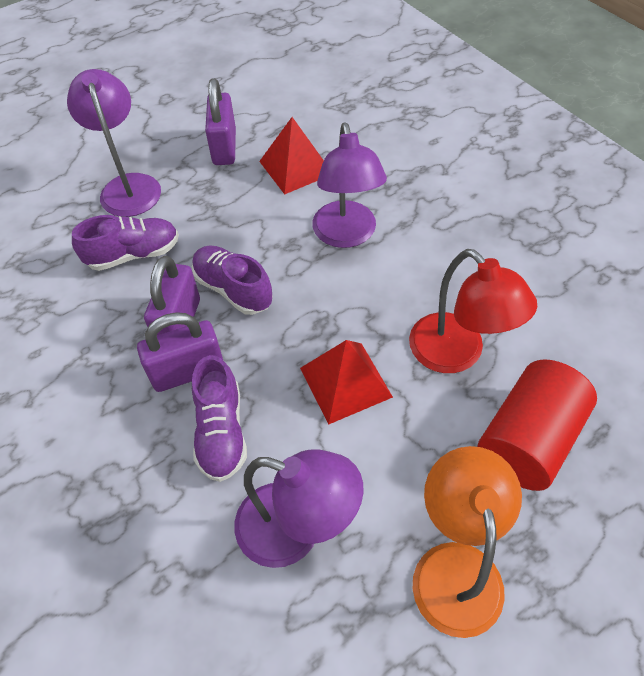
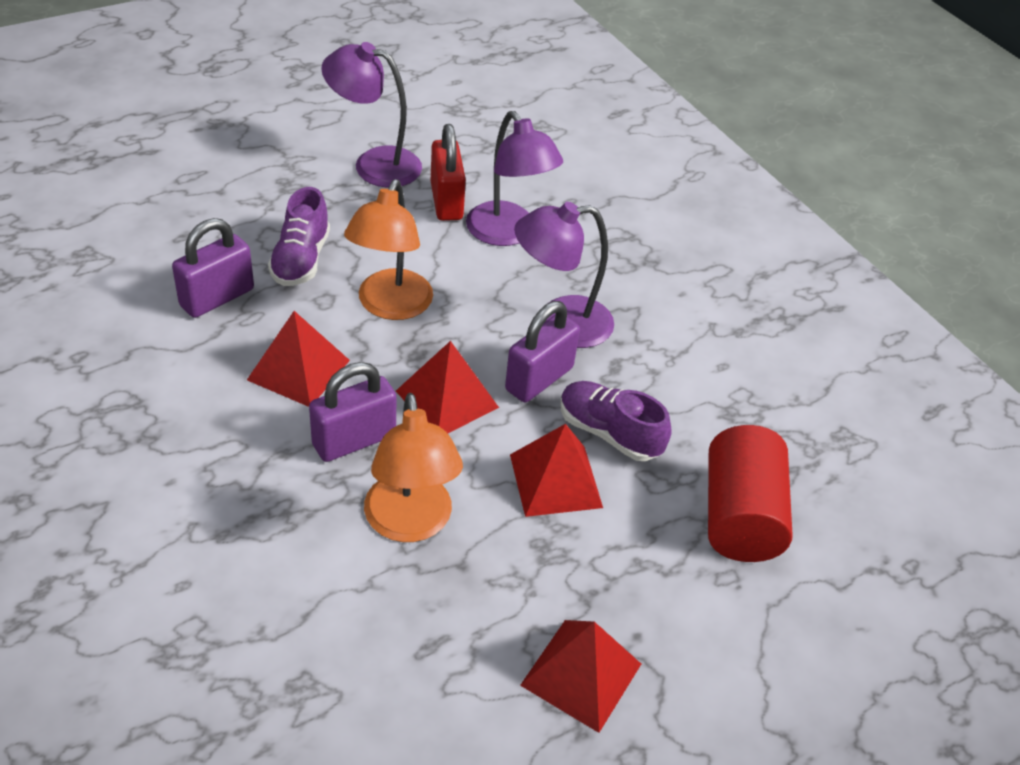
orange lamp: [413,446,522,638] = 1 -> [344,179,433,320] [364,393,463,542] = 2
purple shoe: [72,215,179,271] [192,246,273,315] [192,355,247,482] = 3 -> [268,187,330,286] [560,381,672,461] = 2
red lamp: [409,249,538,373] = 1 -> none = 0
red padlock: none = 0 -> [431,124,466,221] = 1
red pyramid: [259,117,324,194] [300,340,393,424] = 2 -> [247,311,350,407] [396,341,499,433] [510,424,603,517] [520,620,641,733] = 4

